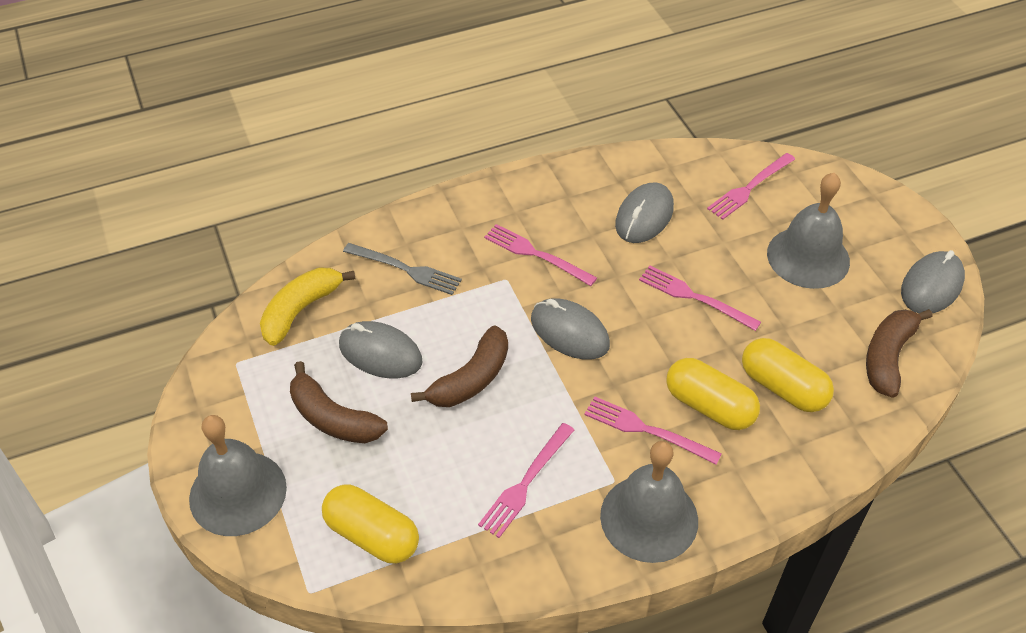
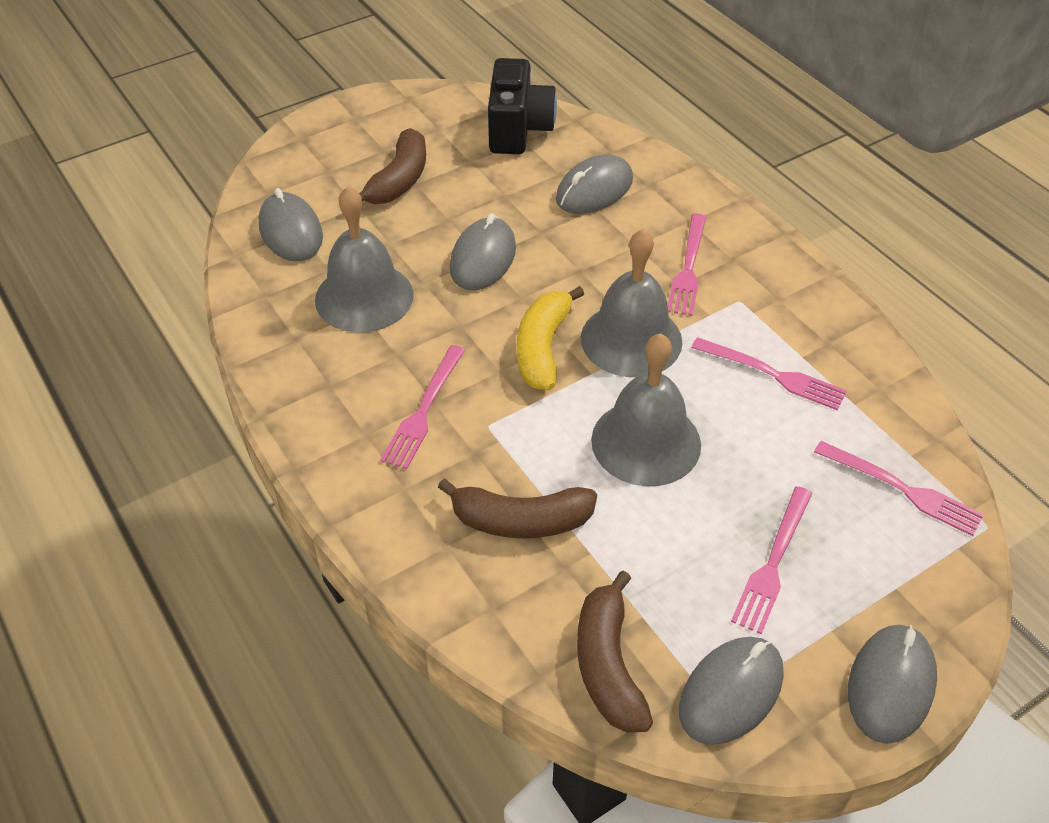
black camera: none = 0 -> [488,58,557,154] = 1
grey fork: [343,243,462,295] = 1 -> none = 0
grey mouse: [339,321,423,379] [531,298,610,360] [615,182,674,243] [901,250,965,313] = 4 -> [258,188,323,262] [450,213,516,290] [556,154,633,214] [679,637,784,745] [848,625,937,744] = 5
yellow capsule: [322,484,419,564] [666,358,760,430] [742,338,834,412] = 3 -> none = 0

